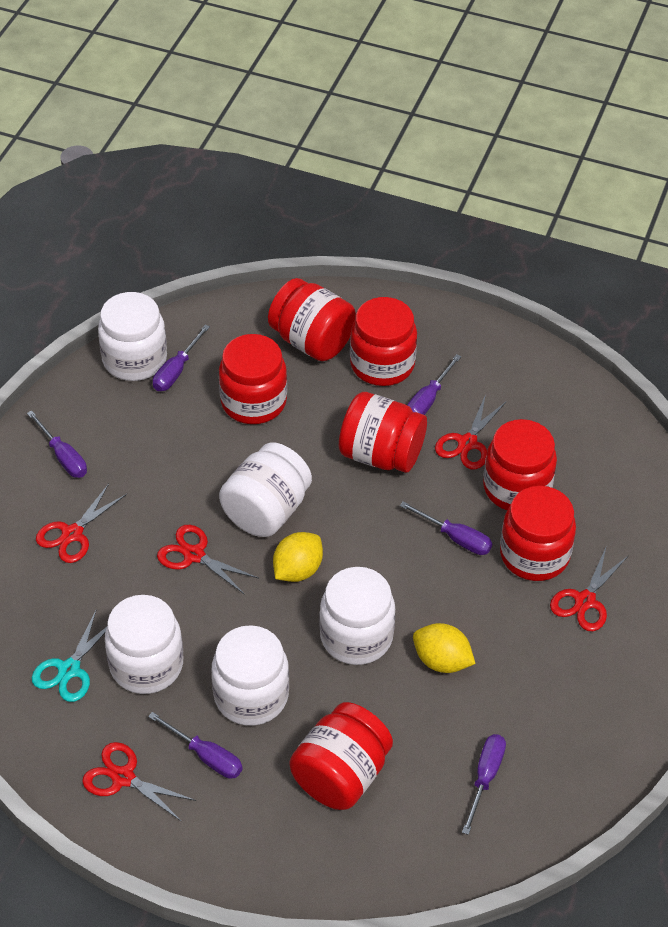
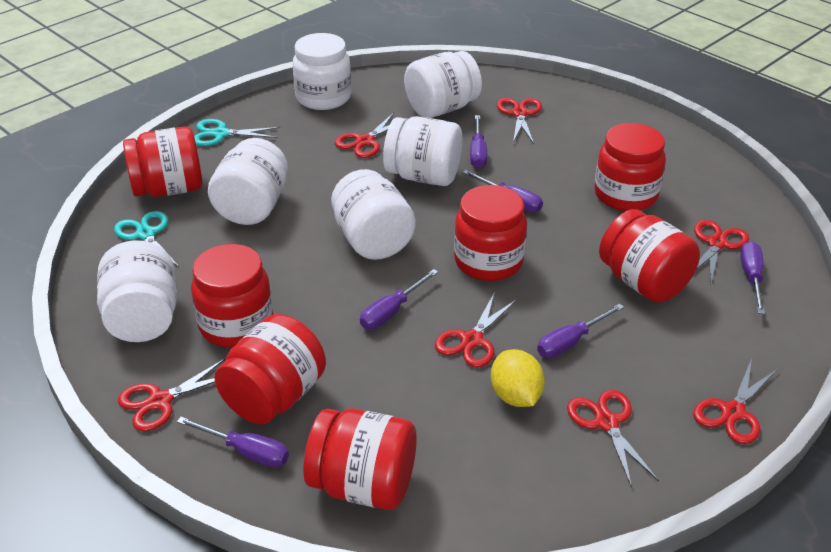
red scissors: [36,484,127,563] [82,742,196,822] [157,525,258,595] [435,394,507,469] [550,545,628,631] = 5 -> [118,358,226,431] [335,113,409,158] [435,292,517,367] [497,98,542,144] [567,390,659,488] [693,359,778,444] [694,220,749,283] = 7
turquoise scissors: [32,609,107,702] = 1 -> [114,211,179,267] [194,119,280,146] = 2
white jar: [98,292,167,381] [105,595,183,694] [211,625,289,726] [219,442,312,537] [319,567,395,665] = 5 -> [97,240,177,342] [208,138,288,225] [293,33,351,110] [331,169,416,260] [383,116,462,186] [404,51,482,118] = 6
yellow lemon: [273,532,323,582] [413,623,475,673] = 2 -> [491,349,545,407] = 1

